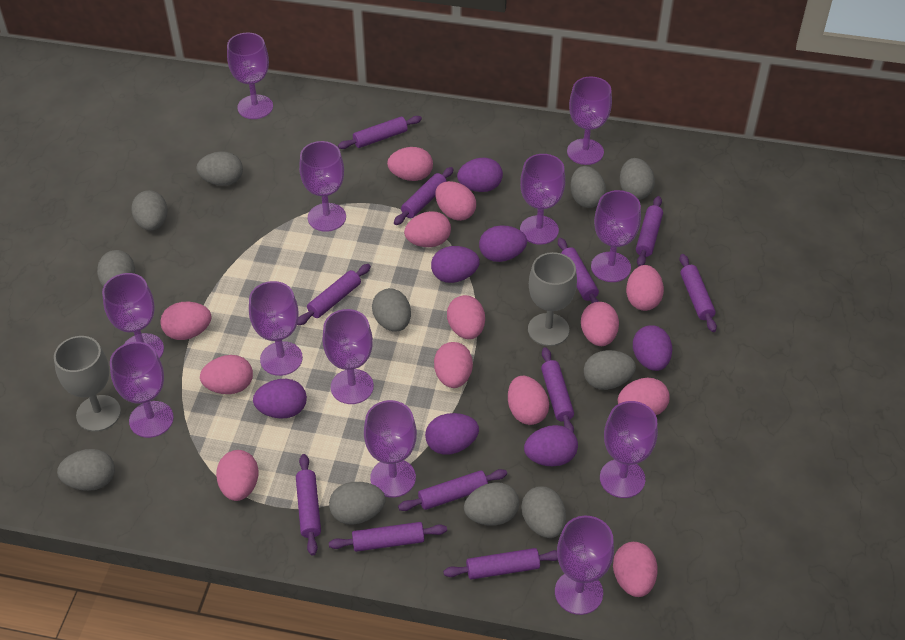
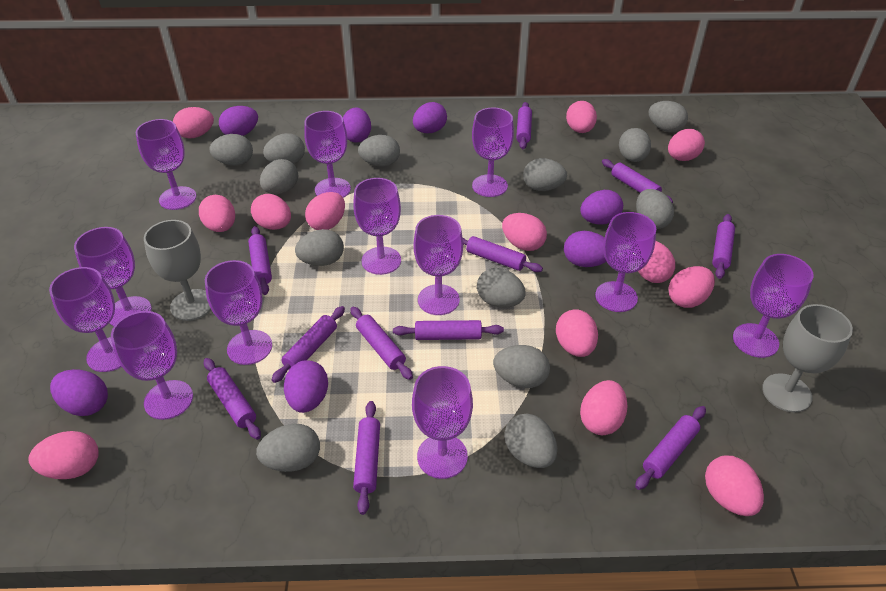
grey egg: [57,449,115,491] [97,250,135,287] [131,190,168,231] [196,152,243,186] [329,482,386,525] [372,288,411,332] [464,482,520,525] [521,486,566,538] [570,166,606,208] [584,350,636,390] [620,158,655,200] = 11 -> [209,134,253,166] [256,424,320,472] [260,159,298,194] [263,133,305,164] [295,229,344,266] [358,135,400,167] [477,268,526,307] [493,345,550,388] [504,413,557,468] [523,158,567,191] [619,128,651,162] [636,189,674,229] [649,101,688,133] = 13

